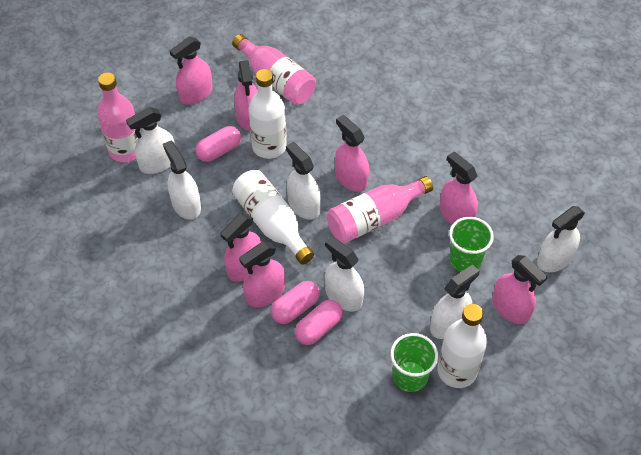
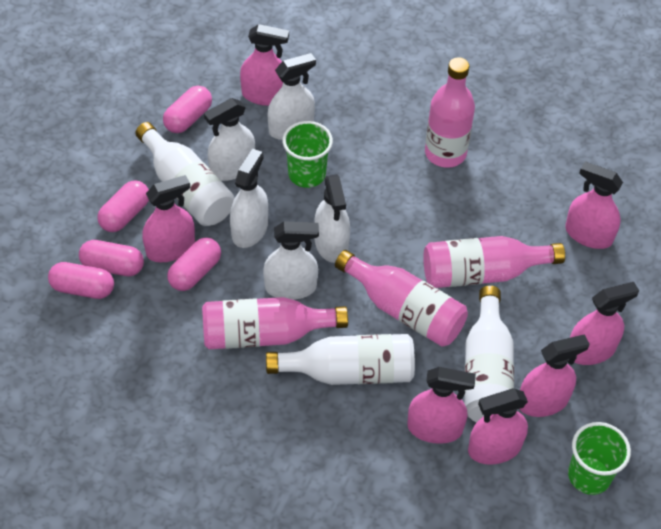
pink bottle: [97,73,139,162] [232,34,316,105] [327,176,433,243] = 3 -> [202,297,348,349] [335,250,468,347] [423,236,565,288] [425,57,475,168] = 4
pink capsule: [195,126,241,162] [271,281,320,324] [295,300,343,345] = 3 -> [48,262,114,299] [79,240,144,276] [97,180,149,232] [163,86,212,133] [167,238,221,291] = 5
white spray bottle: [126,107,175,174] [163,141,201,219] [286,142,321,220] [325,236,364,312] [430,264,479,339] [537,206,585,272] = 6 -> [204,98,255,181] [230,148,268,248] [263,221,319,300] [268,53,316,140] [314,174,350,263] = 5

